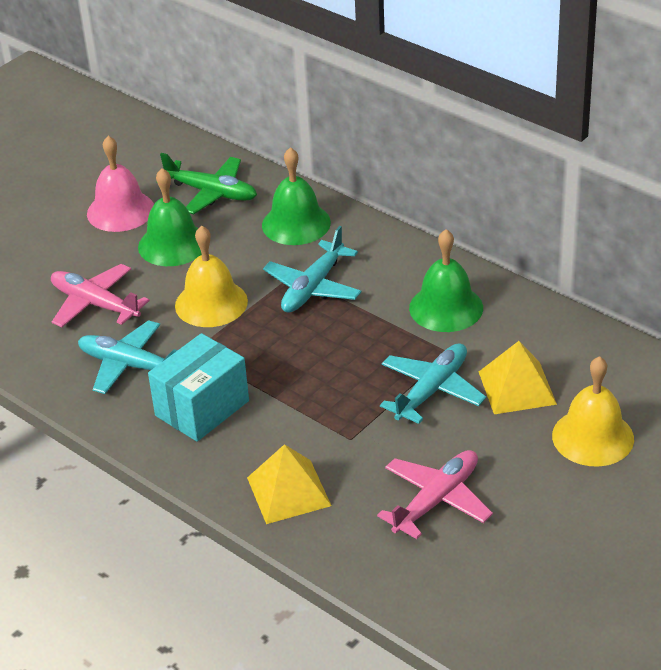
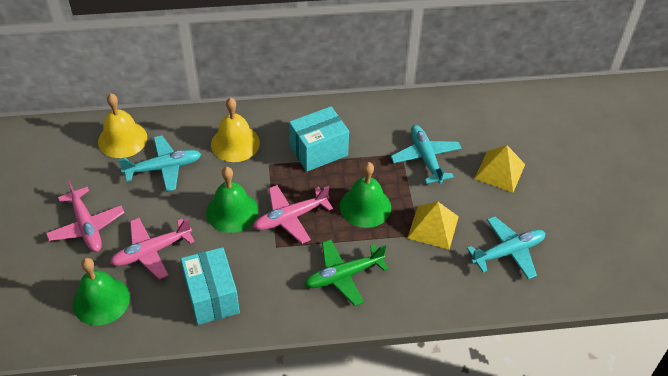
pink bell: [87,136,154,232] = 1 -> none = 0
pink plane: [51,264,149,327] [377,450,493,539] = 2 -> [46,180,125,252] [110,218,195,280] [253,185,333,244] = 3
turquoise box: [148,333,249,442] = 1 -> [181,247,240,325] [289,106,349,172] = 2

